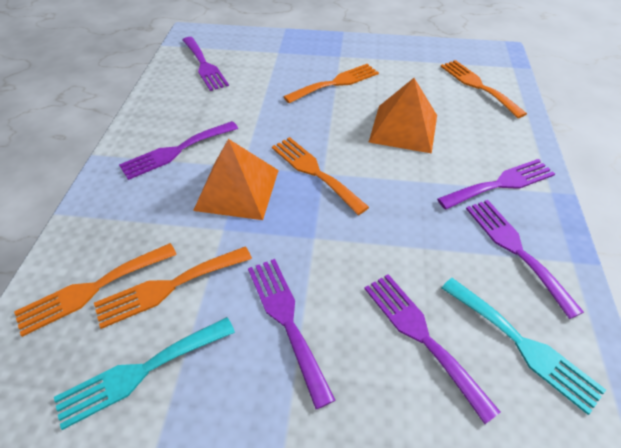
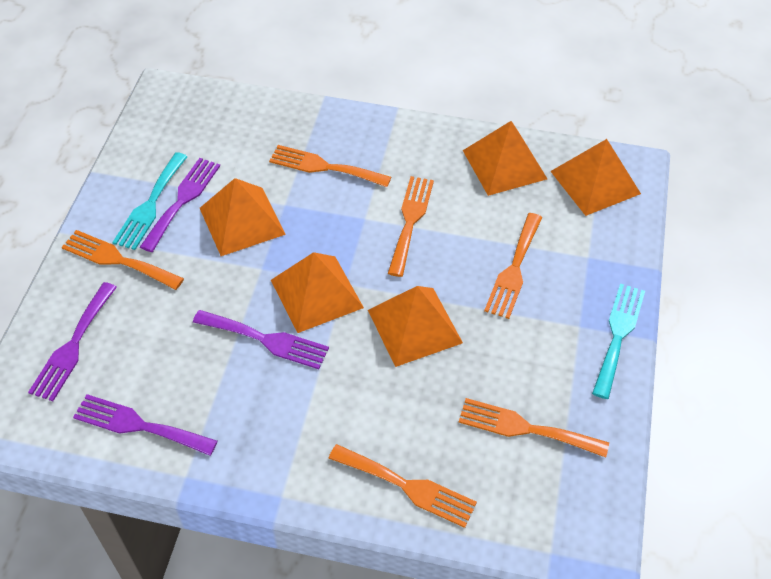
orange fork: [14,243,177,337] [94,246,252,329] [272,137,369,215] [283,64,379,103] [441,60,527,118] = 5 -> [62,230,184,290] [269,145,391,187] [329,444,477,528] [388,176,434,277] [458,398,609,457] [484,213,542,319] = 6
orange pyramid: [193,139,279,220] [369,78,437,153] = 2 -> [200,178,286,256] [271,252,364,333] [368,286,463,367] [463,121,547,196] [550,139,641,216] = 5
purple fork: [119,121,238,180] [183,37,229,91] [248,259,335,409] [364,274,500,424] [437,159,555,210] [466,200,584,319] = 6 -> [28,282,117,401] [73,394,218,456] [140,158,220,252] [193,310,329,369] = 4

